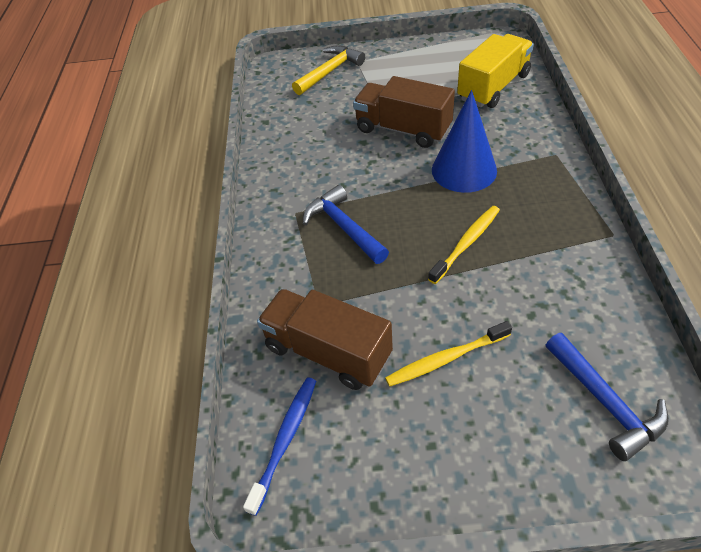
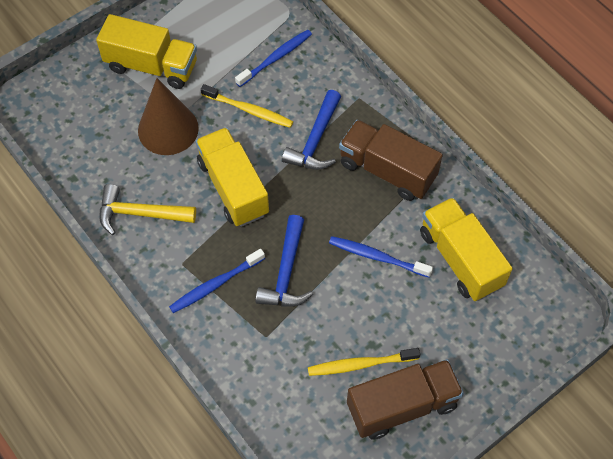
blue cone: [432,90,497,193] = 1 -> none = 0
blue toothbrush: [243,377,316,516] = 1 -> [169,249,265,313] [235,30,312,87] [329,236,433,278] = 3
brown cone: none = 0 -> [138,78,199,155] = 1
yellow truck: [457,34,534,108] = 1 -> [96,14,197,89] [196,127,269,227] [420,197,513,301] = 3

